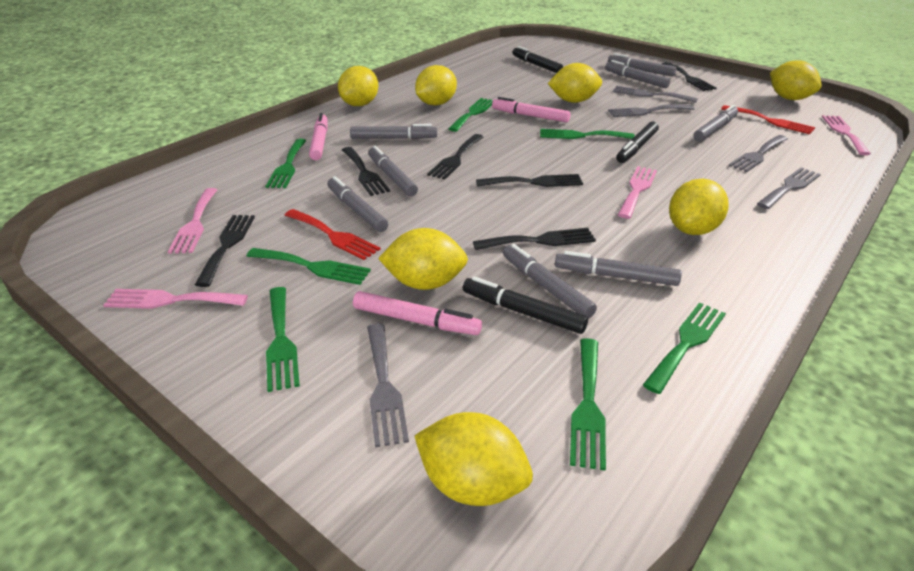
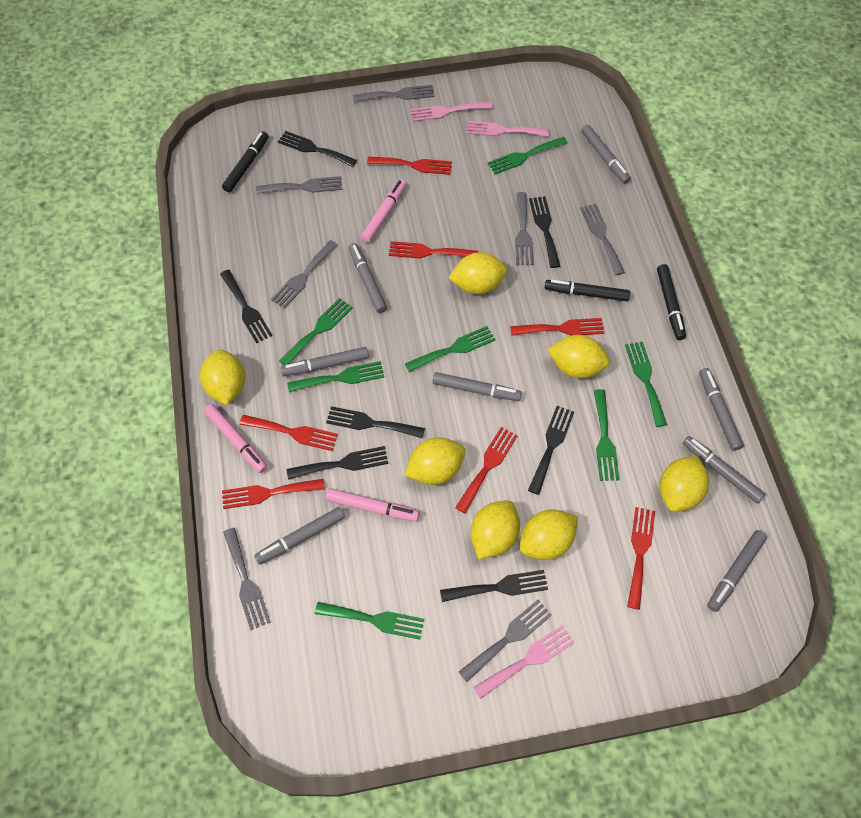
black fork: [195,215,255,287] [342,147,390,196] [427,134,483,179] [473,228,596,250] [476,174,583,187] [662,62,717,91] = 6 -> [220,270,272,343] [278,131,357,167] [287,446,388,480] [326,406,425,439] [440,570,548,602] [528,406,574,495] [529,196,560,268] = 7
grey fork: [367,323,409,448] [608,104,695,117] [613,86,698,103] [728,135,788,172] [757,167,821,209] = 5 -> [223,528,271,630] [256,176,342,194] [271,240,338,309] [353,85,434,102] [459,600,552,682] [515,192,534,265] [580,204,625,275] = 7
pink fork: [103,289,248,309] [168,188,217,254] [618,166,657,219] [822,115,871,155] = 4 -> [411,101,493,122] [466,121,549,137] [473,625,574,699] = 3
red fork: [285,209,381,260] [721,105,815,134] = 2 -> [222,479,325,509] [239,415,338,451] [367,157,452,175] [389,241,479,259] [455,427,518,514] [510,318,604,336] [627,507,655,610] = 7

